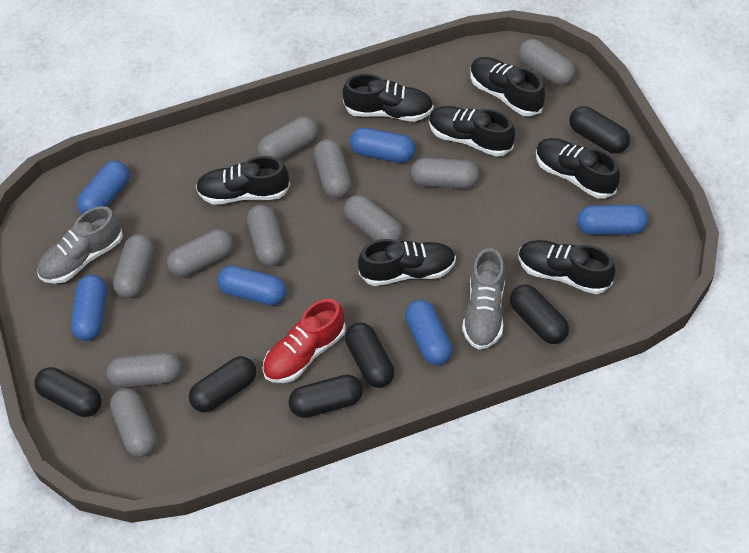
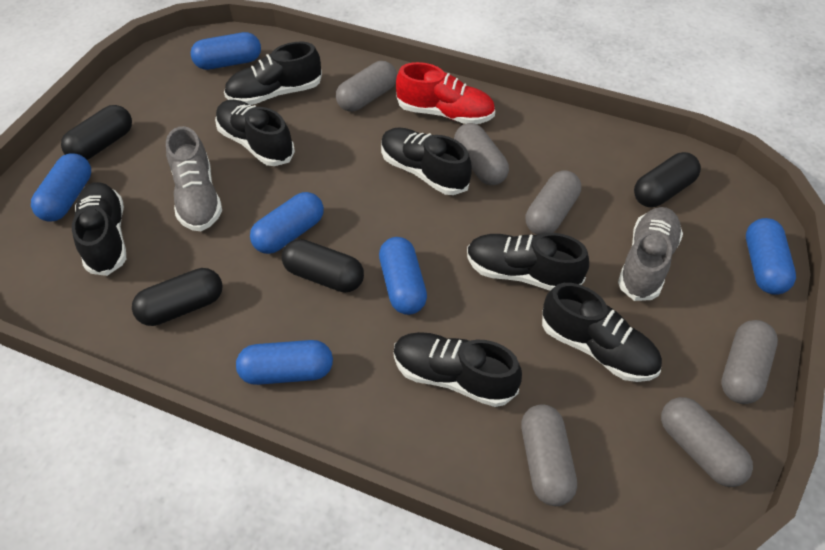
black capsule: [34,367,102,417] [189,356,256,412] [288,375,363,418] [345,322,394,388] [510,285,569,344] [569,106,630,154] = 6 -> [61,105,132,160] [132,268,223,326] [282,239,364,293] [634,152,701,207] = 4
grey capsule: [107,352,181,388] [110,388,157,457] [113,234,154,298] [167,229,233,277] [247,204,286,266] [257,117,318,160] [314,139,351,198] [344,195,402,241] [411,158,479,189] [519,39,575,85] = 10 -> [336,61,397,112] [454,123,509,185] [521,405,577,506] [526,170,581,235] [661,397,753,487] [721,320,778,404] = 6

